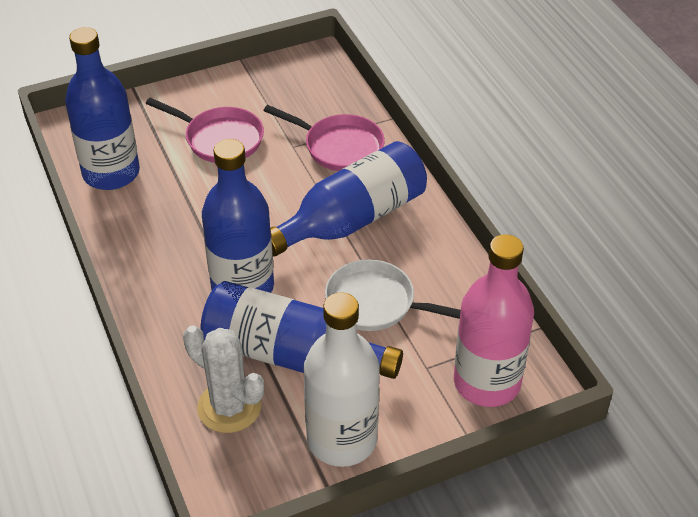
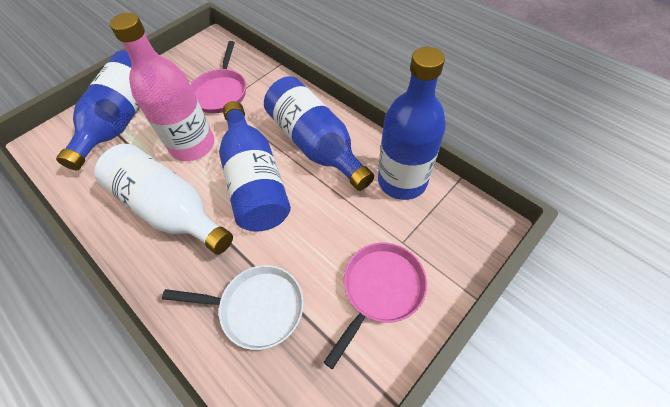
white cactus: [183,325,264,433] = 1 -> none = 0

